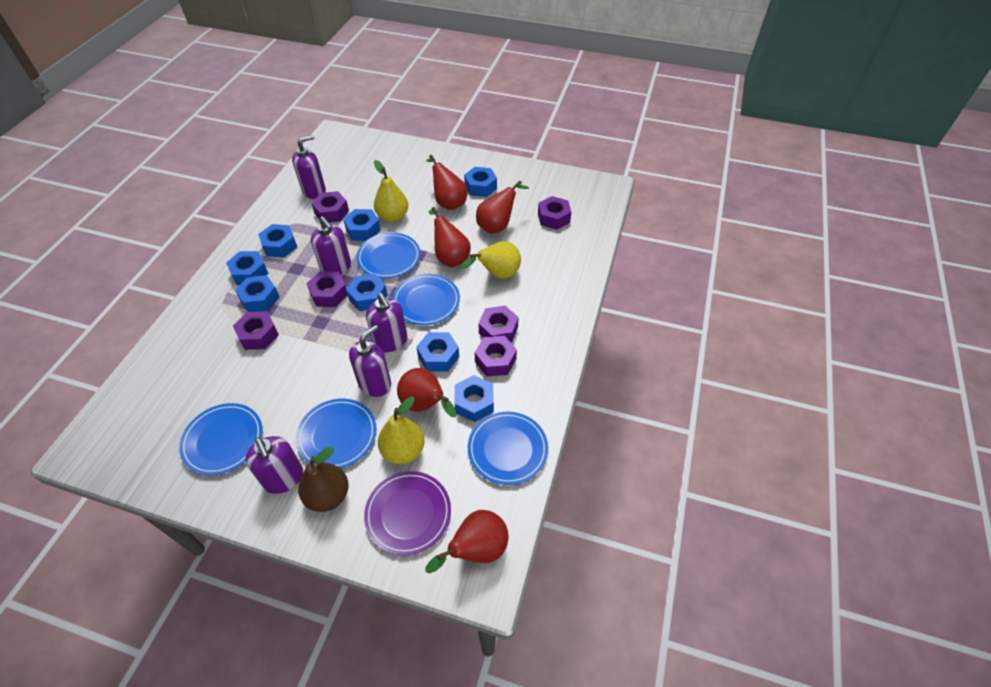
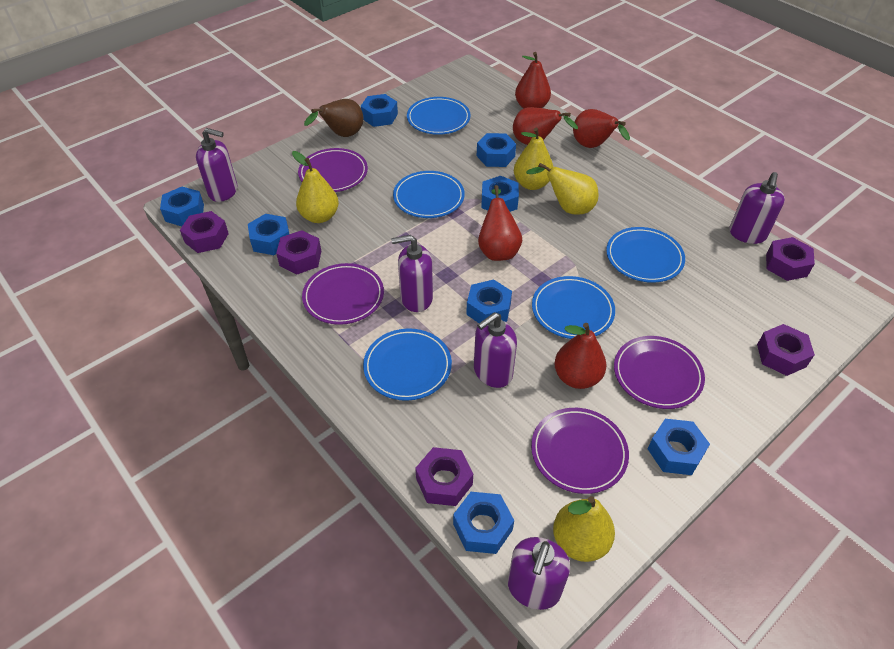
purple nut: [233,311,279,350] [306,271,347,307] [311,191,349,223] [475,336,517,376] [478,306,519,342] [538,196,571,230] = 6 -> [180,211,229,253] [276,230,321,274] [415,447,473,506] [757,324,815,376] [766,237,815,281] = 5
purple plate: [364,471,451,556] = 1 -> [298,148,368,192] [302,263,384,325] [531,408,629,494] [614,336,705,409] = 4
yellow pear: [374,160,408,222] [378,397,425,464] [461,241,521,279] = 3 -> [292,151,339,223] [514,128,553,190] [526,163,599,215] [553,496,615,562] = 4

